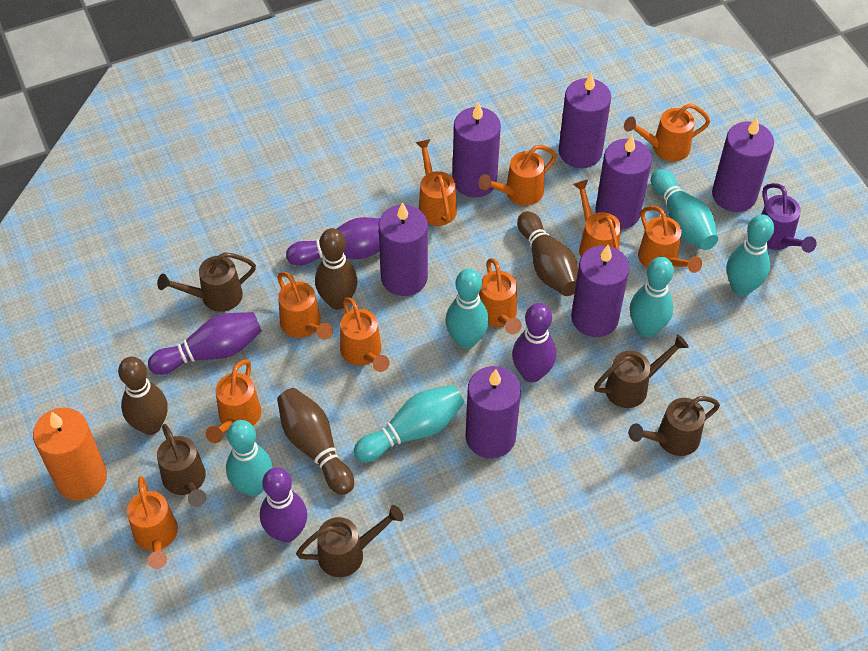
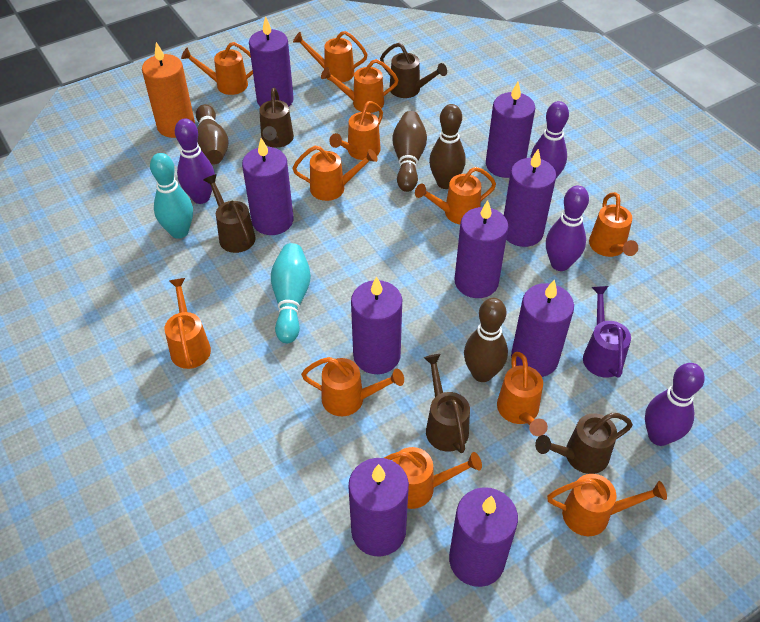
orange watering can: [127,476,178,569] [206,359,261,443] [277,272,333,340] [340,297,390,372] [415,139,457,226] [479,145,557,205] [479,258,522,334] [573,180,621,257] [624,103,710,161] [638,206,702,273] = 10 -> [164,278,211,369] [181,42,253,95] [292,146,378,201] [293,31,368,82] [301,357,404,416] [321,59,398,113] [329,101,383,160] [384,447,482,509] [415,167,496,224] [497,352,548,436] [547,474,667,536] [589,192,638,257] = 12
purple candle: [378,202,428,296] [452,102,501,197] [465,366,521,459] [559,72,611,168] [571,245,630,337] [596,135,652,229] [712,117,774,212] = 7 -> [242,138,293,235] [249,16,294,107] [349,458,409,557] [351,276,402,374] [449,487,518,587] [455,200,508,298] [486,82,535,178] [504,149,556,247] [511,280,574,377] = 9
turquoise bowling pin: [226,420,273,496] [354,385,464,462] [446,268,489,349] [630,257,674,337] [651,169,718,250] [727,214,774,296] = 6 -> [150,153,193,239] [271,243,311,343] = 2

